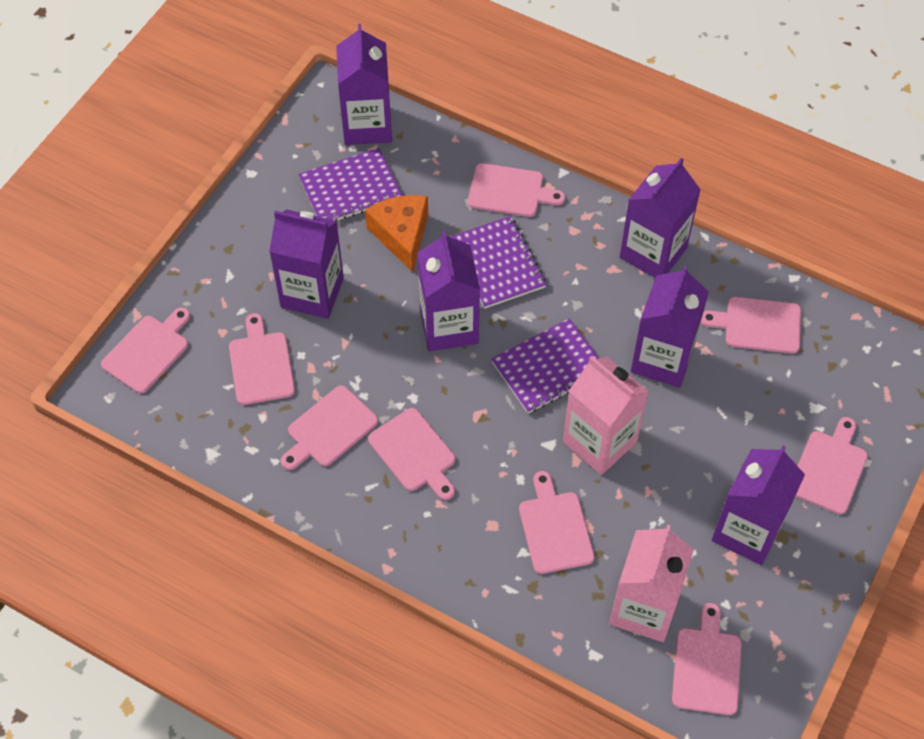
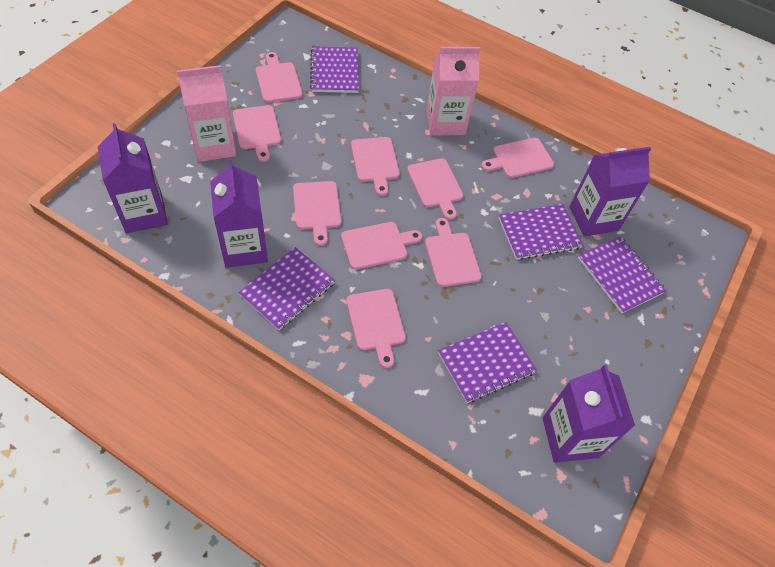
orange cheese: [365,195,428,272] = 1 -> none = 0
purple carton: [269,209,344,319] [336,24,392,145] [417,230,480,351] [620,158,701,278] [631,265,709,388] [712,446,805,565] = 6 -> [98,123,168,233] [210,160,268,268] [543,365,635,463] [570,147,651,237] = 4
purple notebook: [298,148,403,221] [450,216,547,309] [491,318,599,414] = 3 -> [238,247,335,330] [310,46,359,93] [438,322,537,403] [499,204,583,260] [578,236,666,313] = 5

